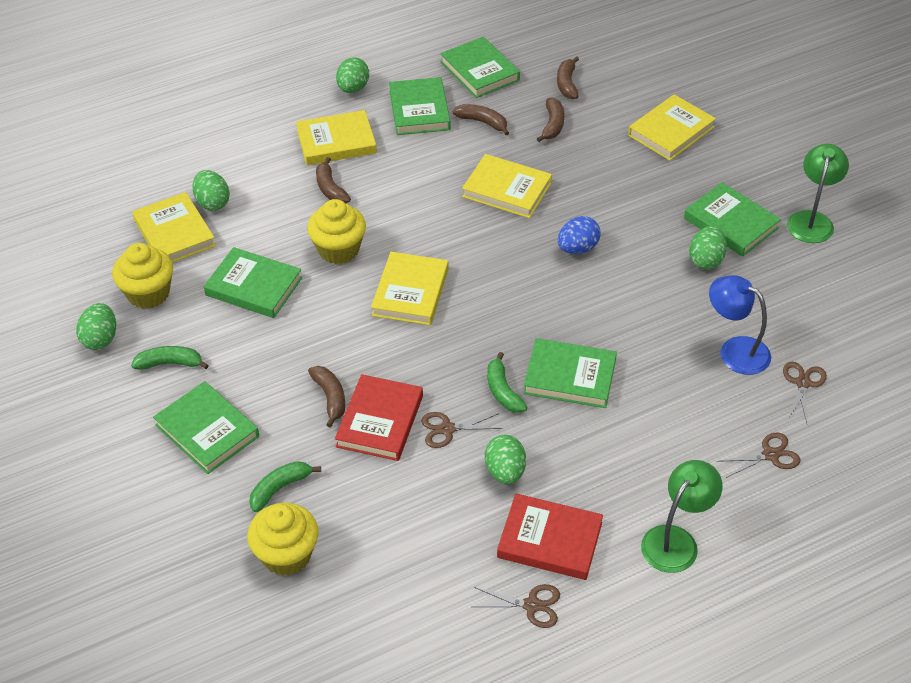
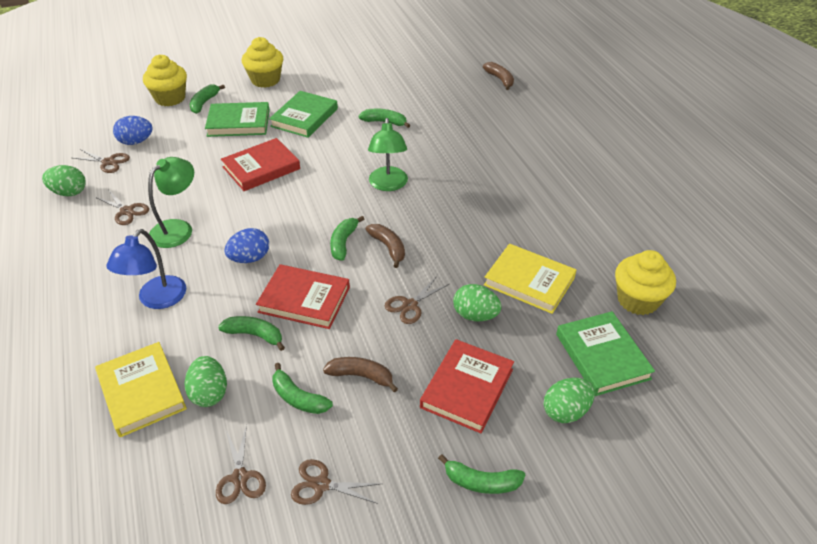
blue egg: [558,216,600,254] = 1 -> [113,116,153,145] [224,228,269,263] = 2
brown banana: [308,366,345,428] [316,157,351,203] [452,104,509,135] [537,98,564,142] [557,56,579,99] = 5 -> [323,357,398,393] [365,224,405,268] [483,62,514,90] = 3
brown scissors: [421,412,503,448] [473,584,560,628] [717,433,800,478] [783,362,827,423] = 4 -> [73,149,130,173] [95,189,149,225] [216,424,266,504] [291,459,381,505] [385,276,449,324] = 5
green banana: [131,346,209,370] [250,461,321,512] [487,352,527,413] = 3 -> [190,85,225,114] [218,316,285,351] [272,363,333,414] [330,216,364,261] [358,109,410,128] [438,454,526,494] = 6
green book: [153,381,259,474] [204,247,302,318] [389,77,451,135] [440,37,520,98] [523,338,617,408] [684,182,781,257] = 6 -> [205,102,270,137] [269,91,338,138] [556,311,655,396] = 3
green egg: [76,303,116,350] [192,170,230,211] [336,57,369,93] [485,435,526,484] [689,226,727,269] = 5 -> [42,165,86,196] [185,356,227,407] [453,284,502,322] [543,378,595,423] = 4
red book: [335,374,423,461] [497,493,603,580] = 2 -> [221,138,300,191] [256,264,350,329] [420,339,514,433] = 3
yellow book: [132,192,216,263] [296,110,377,165] [371,252,449,325] [462,154,552,218] [628,94,716,161] = 5 -> [95,342,187,437] [484,244,576,314] = 2

